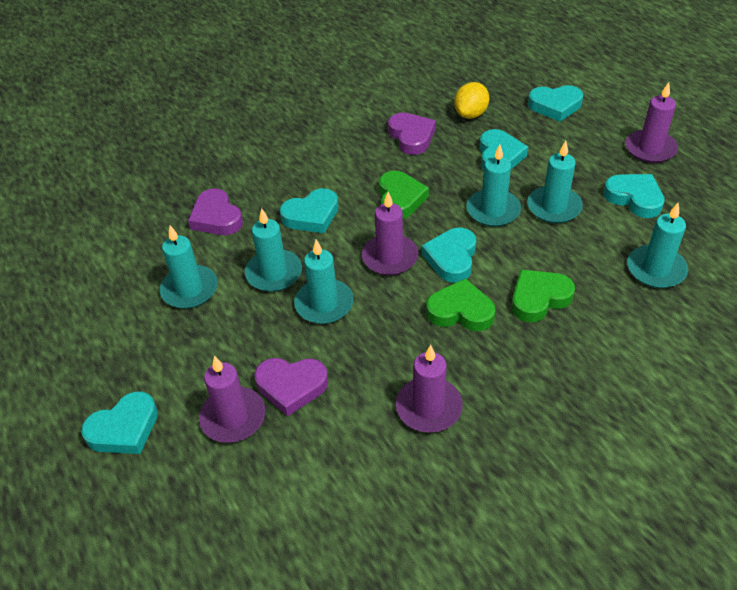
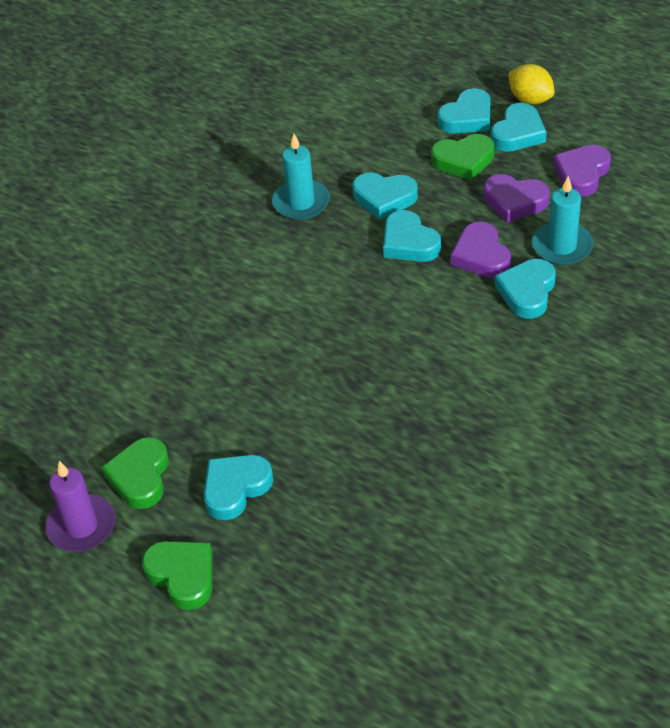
purple candle: [199,356,265,443] [362,192,418,275] [396,345,463,433] [626,82,678,163] = 4 -> [45,461,115,552] = 1
turquoise candle: [160,226,218,309] [245,208,302,292] [294,240,354,324] [466,144,521,227] [527,141,583,224] [627,203,688,288] = 6 -> [272,134,330,220] [532,176,593,265] = 2

